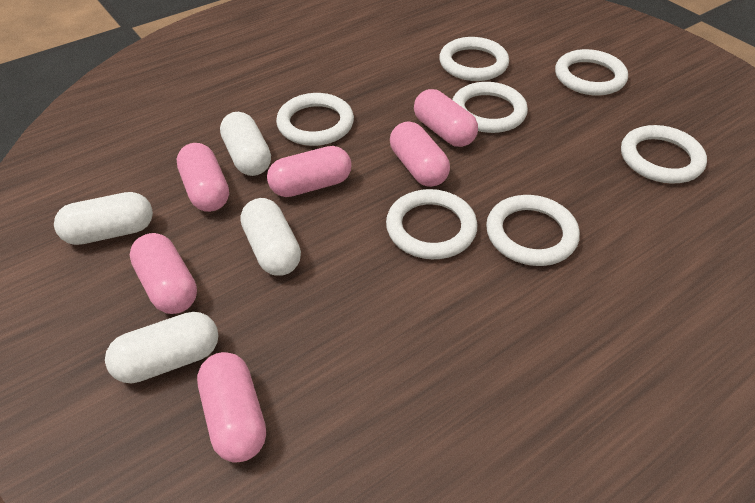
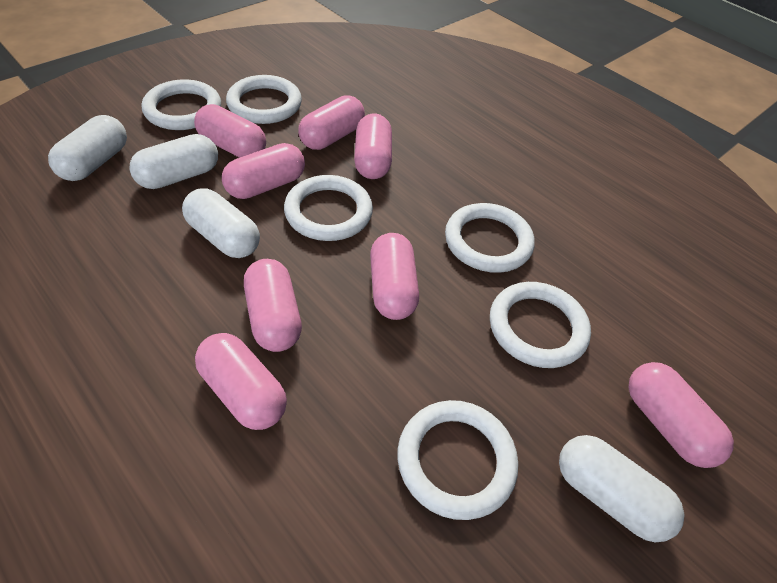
pink capsule: [130,233,197,314] [177,143,229,212] [197,352,266,463] [267,146,352,197] [390,121,450,187] [414,89,478,147] = 6 -> [194,104,266,158] [195,333,287,430] [222,143,305,199] [244,259,302,352] [298,95,365,150] [354,113,392,179] [370,233,419,320] [628,362,734,468] = 8
white ring: [276,93,354,146] [386,189,477,259] [439,37,509,81] [452,82,528,133] [486,195,580,266] [555,49,628,96] [621,125,707,184] = 7 -> [142,79,221,130] [226,75,302,124] [284,175,373,241] [397,400,518,520] [445,203,535,273] [490,282,591,368] = 6

